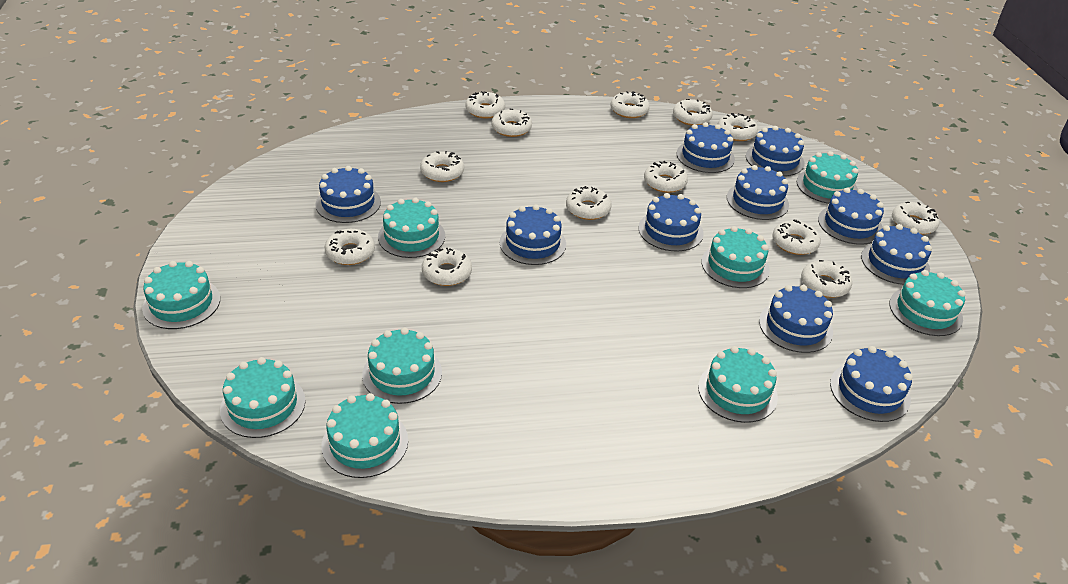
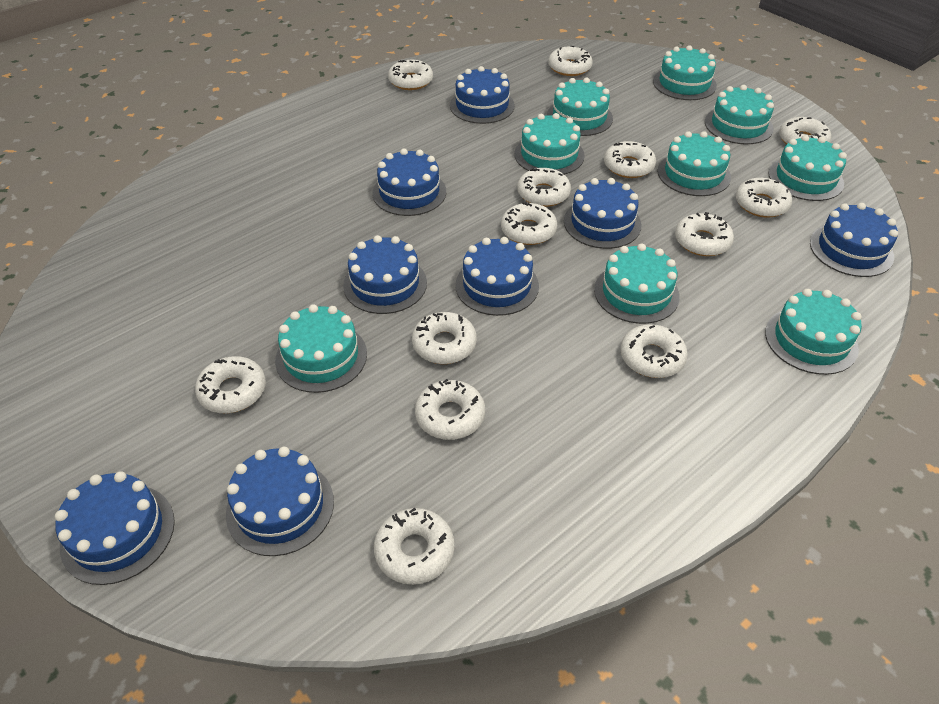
blue cake: [315,166,381,223] [500,204,566,265] [638,193,704,251] [677,122,735,173] [727,165,789,220] [746,126,804,176] [759,285,833,353] [818,188,884,245] [830,346,913,422] [861,224,932,285] = 10 -> [55,471,175,585] [226,447,334,556] [343,235,427,314] [372,148,446,216] [450,66,515,124] [455,237,539,316] [564,178,642,249] [810,203,898,277] = 8

